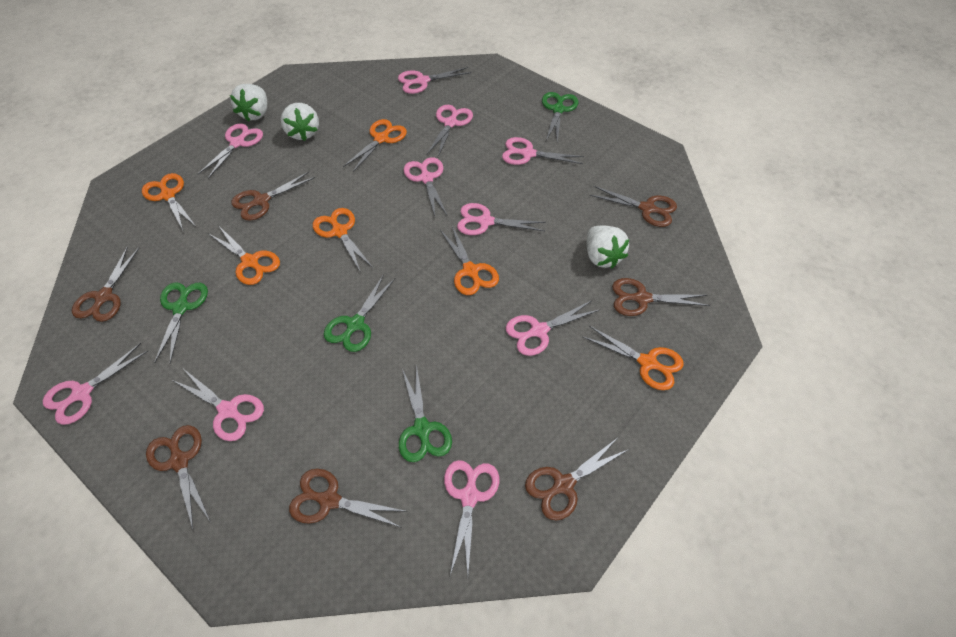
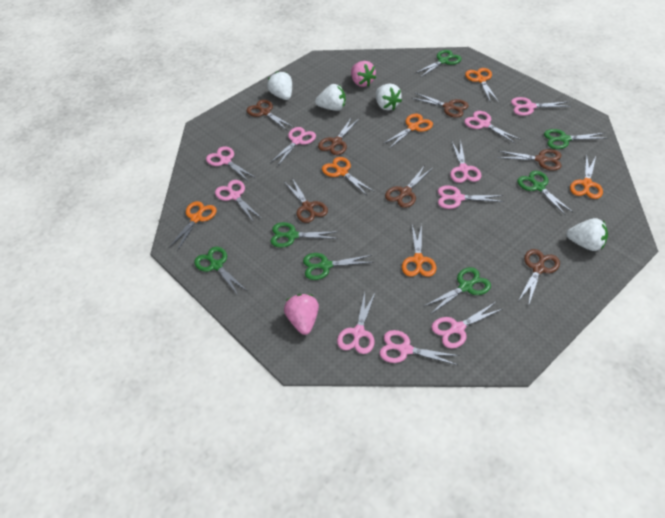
green scissors: [154,283,208,363] [324,274,395,352] [399,364,452,462] [542,92,578,142] = 4 -> [194,247,247,295] [270,222,338,248] [303,253,374,280] [416,50,462,77] [423,267,491,314] [517,171,573,216] [544,129,608,149] = 7
pink strawberry: none = 0 -> [284,294,319,335] [351,61,376,87] = 2
white strawberry: [230,84,267,121] [281,103,319,141] [587,226,629,268] = 3 -> [267,71,292,100] [315,84,346,111] [376,84,402,110] [567,218,608,251] = 4

